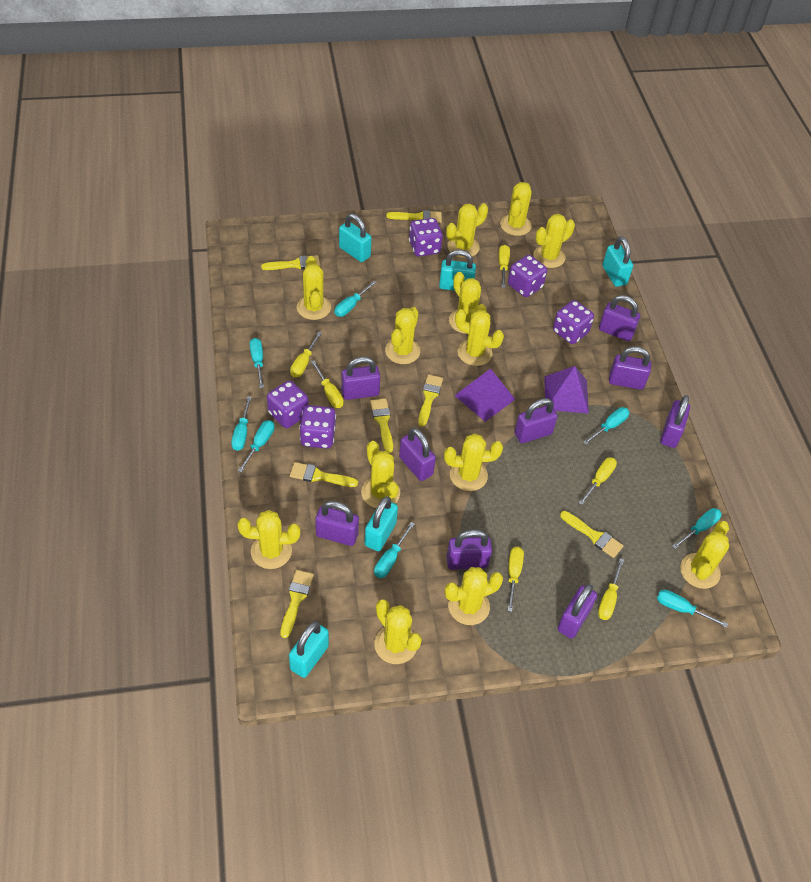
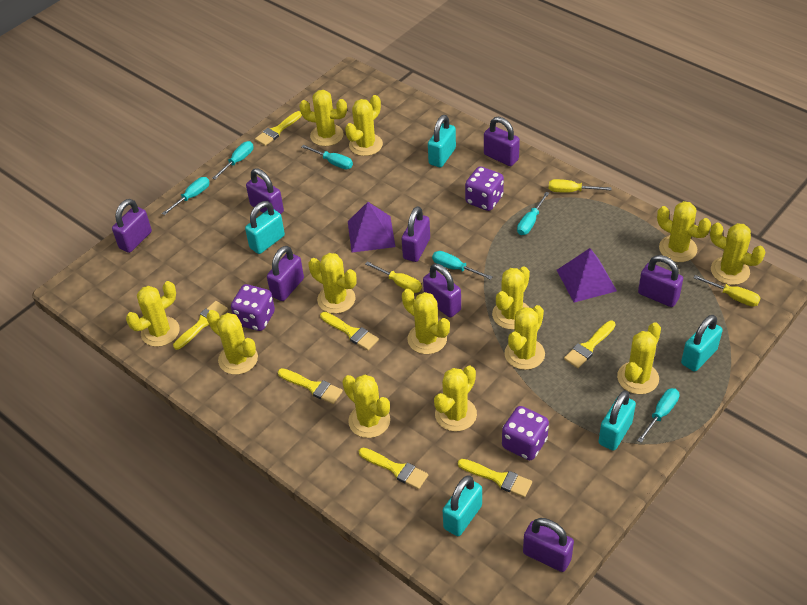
purple dice: [267,381,309,428] [299,405,336,448] [409,218,443,257] [508,255,547,297] [553,300,594,344] = 5 -> [231,284,275,331] [465,167,504,211] [502,406,549,460] = 3
purple padlock: [315,501,359,546] [341,357,380,400] [399,428,436,481] [446,530,492,570] [514,398,558,443] [557,584,597,639] [599,295,640,341] [609,346,651,390] [660,395,690,448] = 9 -> [112,199,152,253] [246,168,284,214] [267,246,304,301] [402,206,430,262] [423,264,461,317] [484,117,520,166] [523,518,574,572] [638,255,683,307] = 8
turquoise screwdriver: [231,396,252,451] [238,420,275,473] [250,338,264,388] [334,281,377,317] [374,522,415,578] [583,407,629,445] [657,589,728,628] [672,508,722,549] = 8 -> [162,177,210,215] [212,141,253,179] [301,145,353,169] [432,251,492,280] [517,192,549,235] [637,388,679,443] = 6
yellow screwdriver: [290,331,322,378] [311,360,344,408] [499,245,510,288] [508,547,524,612] [579,457,617,505] [598,558,624,620] = 6 -> [365,261,422,293] [549,179,611,193] [694,275,761,307] = 3

